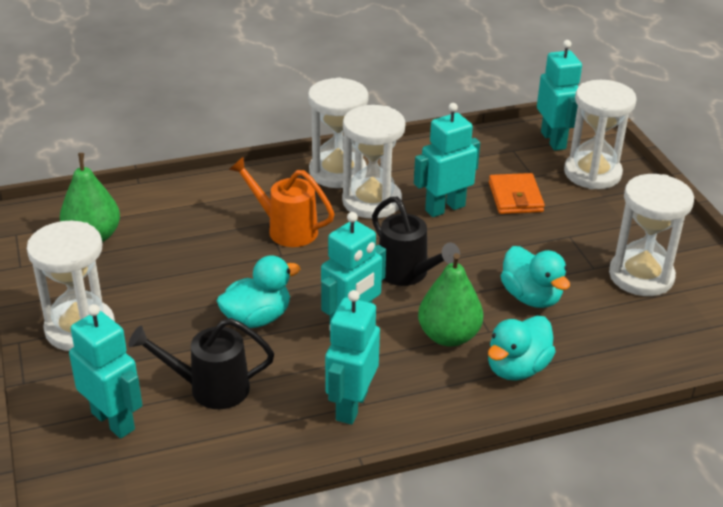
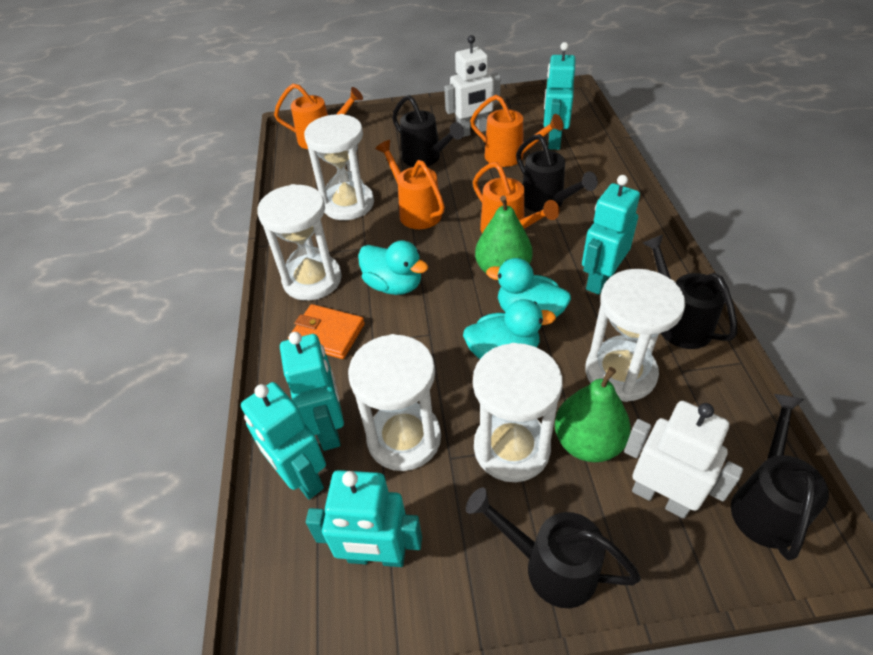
black watering can: [128,318,274,409] [372,197,460,286] = 2 -> [392,95,464,167] [466,488,641,608] [516,134,598,212] [643,235,737,349] [731,394,829,561] = 5
orange watering can: [229,157,334,247] = 1 -> [274,84,363,149] [375,140,445,229] [470,95,563,167] [473,162,559,233] = 4
white robot: none = 0 -> [444,35,501,137] [624,401,743,519] = 2

